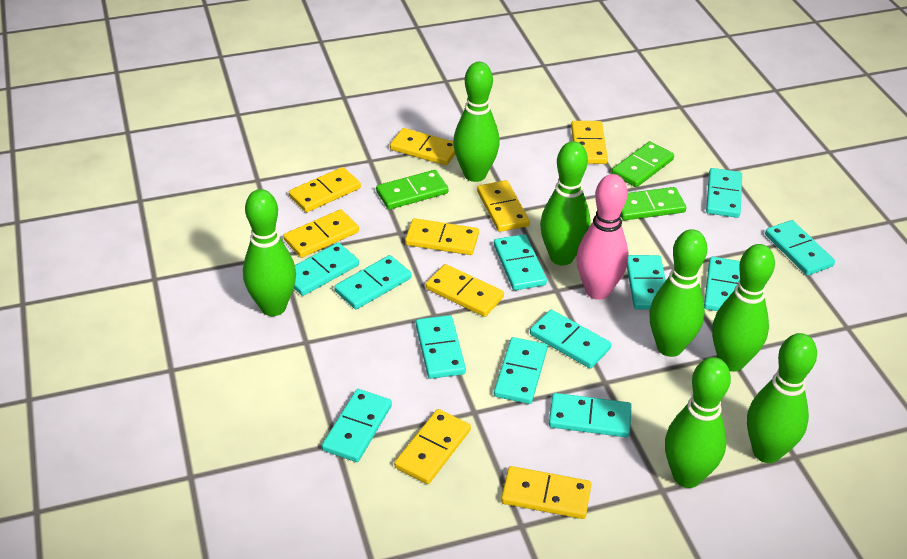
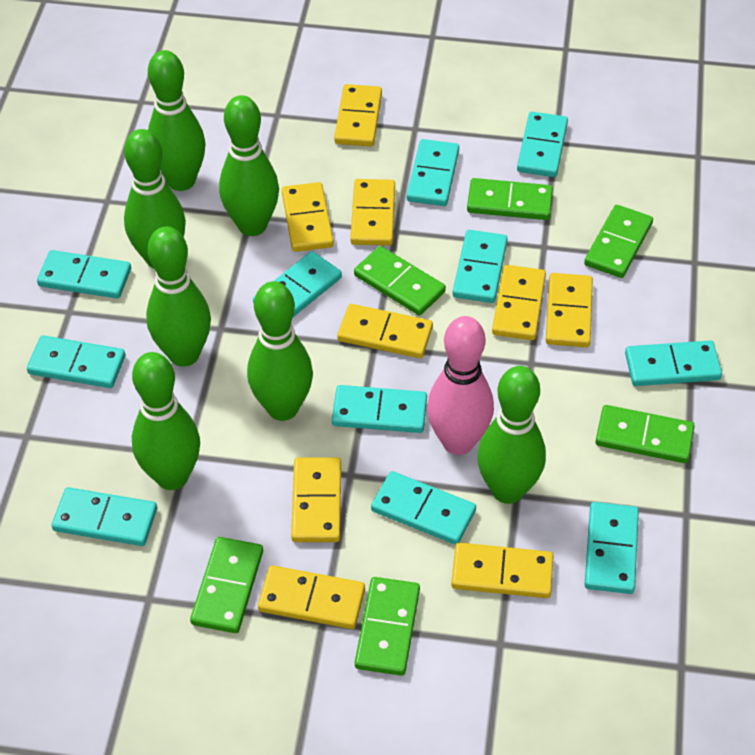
green domino: [376,170,448,210] [612,141,674,187] [621,187,686,220] = 3 -> [190,537,263,633] [354,246,446,315] [355,577,420,676] [467,178,553,220] [584,205,653,278] [595,405,695,463] = 6
turquoise domino: [294,243,359,296] [322,389,392,462] [334,255,411,309] [416,315,466,379] [494,234,547,290] [494,337,547,404] [530,310,612,368] [549,393,632,437] [627,255,666,309] [704,257,740,311] [706,168,742,218] [765,220,835,276] = 12 -> [27,335,125,388] [37,250,131,299] [52,487,157,546] [253,251,342,317] [332,385,427,433] [371,471,476,545] [407,139,459,206] [453,230,508,303] [517,112,568,177] [584,502,639,594] [625,340,722,386] = 11

